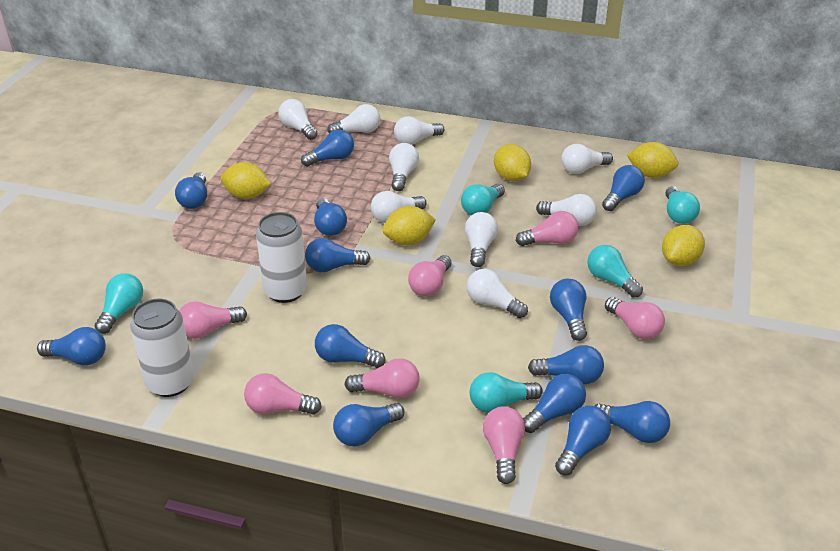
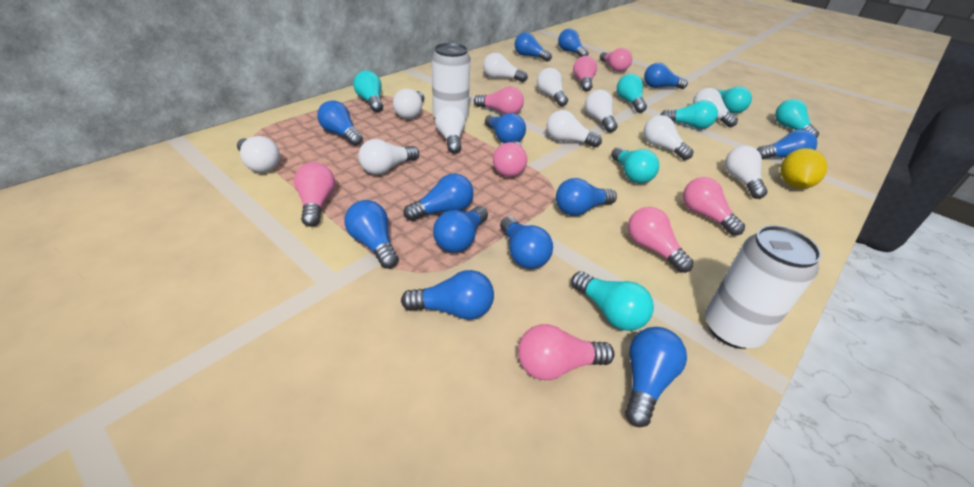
pink light bulb: [179,301,247,339] [244,373,322,415] [344,358,420,398] [408,255,452,297] [483,406,525,484] [516,211,578,246] [605,297,665,339] = 7 -> [294,162,335,227] [474,87,524,114] [493,141,527,177] [518,324,615,380] [573,56,597,92] [600,48,632,72] [628,207,694,273] [683,177,745,236] = 8
turquoise light bulb: [95,273,143,334] [461,184,505,215] [470,372,543,413] [587,245,643,298] [666,186,700,224] = 5 -> [353,71,383,112] [571,271,654,331] [611,147,659,183] [617,74,647,113] [661,100,718,129] [714,86,752,113] [775,99,819,138] = 7
white light bulb: [278,99,318,140] [327,104,380,133] [371,191,427,223] [389,143,419,191] [394,116,445,145] [465,212,498,267] [466,269,528,318] [536,194,597,226] [561,144,613,174] = 9 -> [237,136,280,173] [358,139,419,175] [393,89,424,119] [435,105,466,154] [483,53,528,82] [537,68,568,106] [547,110,602,148] [585,90,618,133] [644,115,694,160] [693,88,738,127] [725,146,767,199] = 11
yellow lemon: [221,162,271,199] [383,206,436,245] [494,144,531,181] [627,142,679,178] [662,225,705,266] = 5 -> [780,148,827,189] = 1

